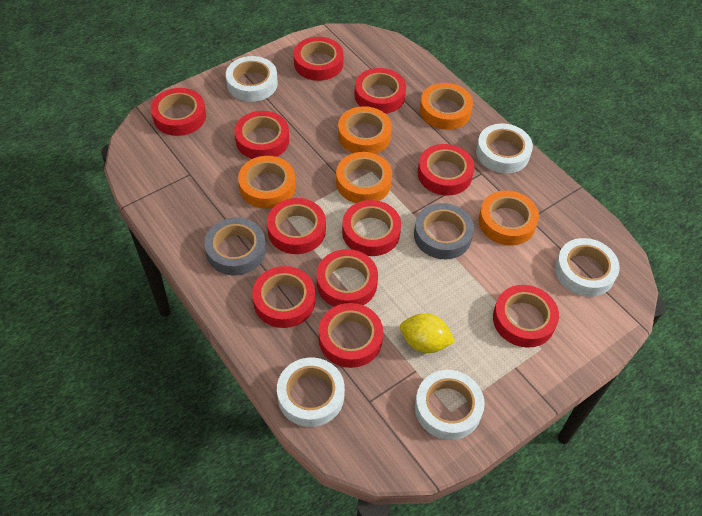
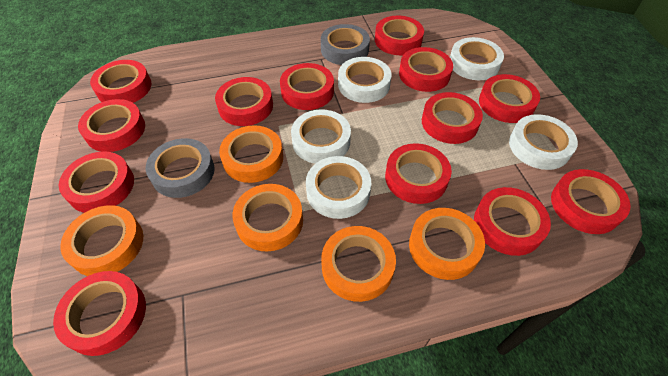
red tape: [151,88,206,136] [234,111,289,159] [252,266,315,328] [267,198,326,254] [294,37,344,81] [317,249,378,307] [319,303,383,368] [342,200,401,256] [354,68,406,114] [418,144,475,195] [493,285,559,348] = 11 -> [53,271,146,356] [59,152,134,213] [78,99,145,152] [90,60,151,103] [215,77,273,126] [280,63,334,110] [375,16,424,55] [385,143,452,204] [399,47,453,92] [422,92,483,144] [474,187,551,256] [479,74,540,123] [551,169,631,234] = 13
yellow lemon: [400,313,455,353] = 1 -> none = 0

